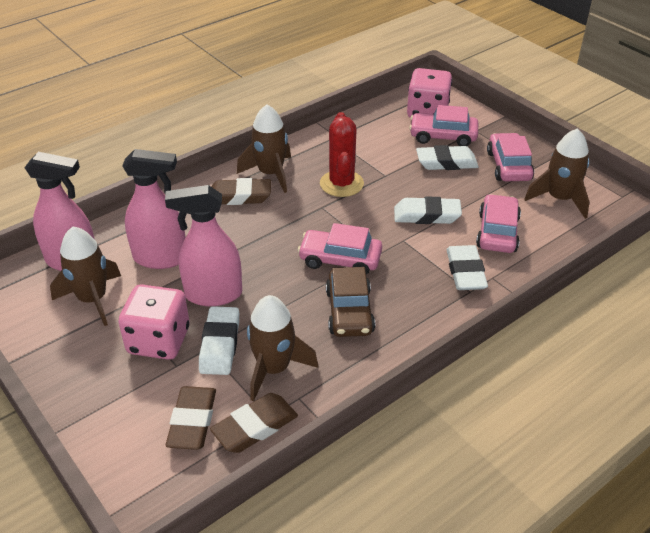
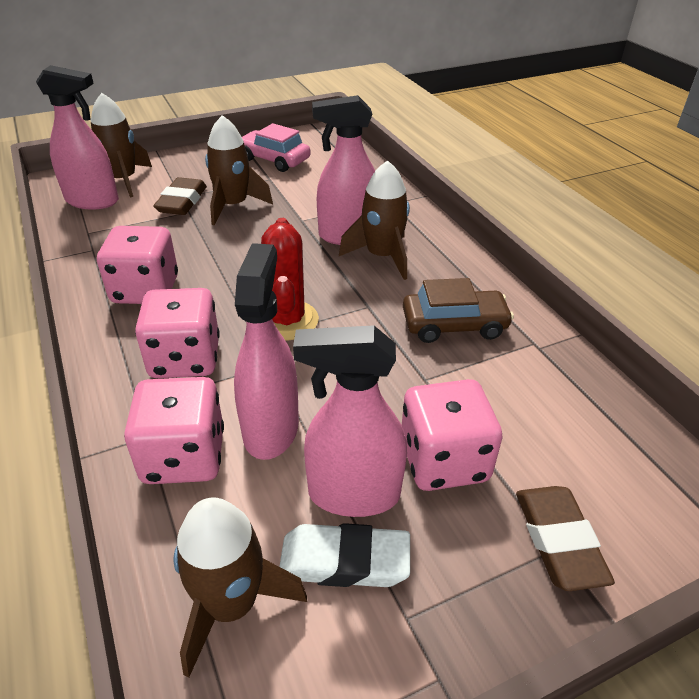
brown eraser: [166,386,216,450] [210,393,298,453] [211,178,271,205] = 3 -> [153,177,207,215] [516,486,615,591] = 2
pink car: [298,223,382,275] [409,105,478,146] [476,194,521,253] [487,133,534,181] = 4 -> [242,123,311,172] = 1
pink dice: [118,284,189,360] [407,68,452,118] = 2 -> [97,226,178,304] [124,377,224,484] [135,288,220,378] [402,379,503,491] = 4
pink spray bottle: [24,152,95,271] [122,149,186,269] [165,185,242,306] = 3 -> [36,65,119,210] [234,243,299,460] [293,325,407,517] [312,95,375,245] = 4
white eraser: [199,306,239,375] [394,196,462,224] [416,145,479,170] [446,245,488,290] = 4 -> [279,523,410,587] = 1

